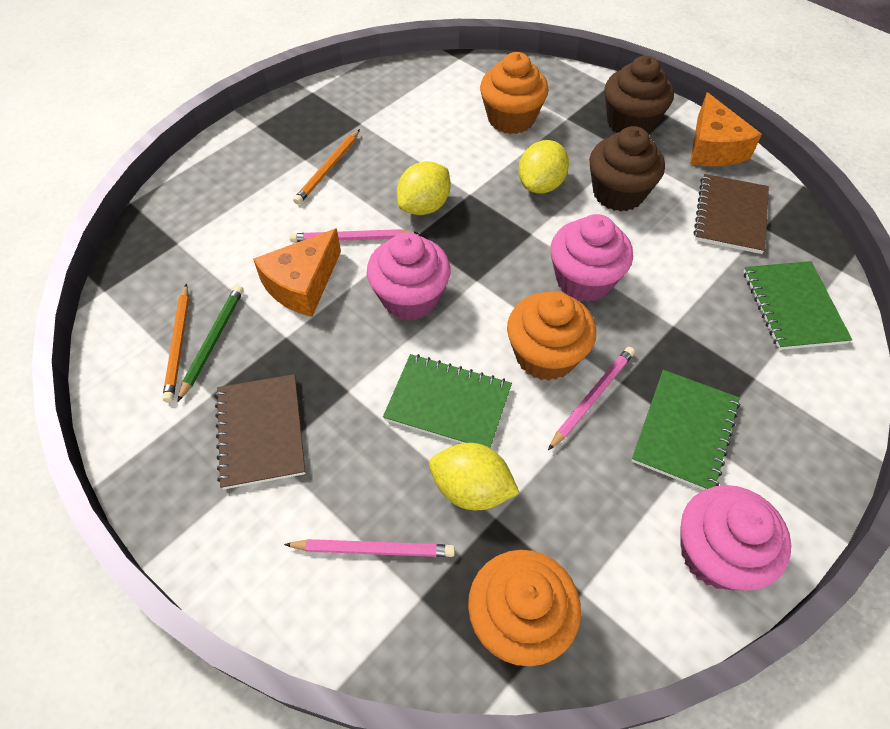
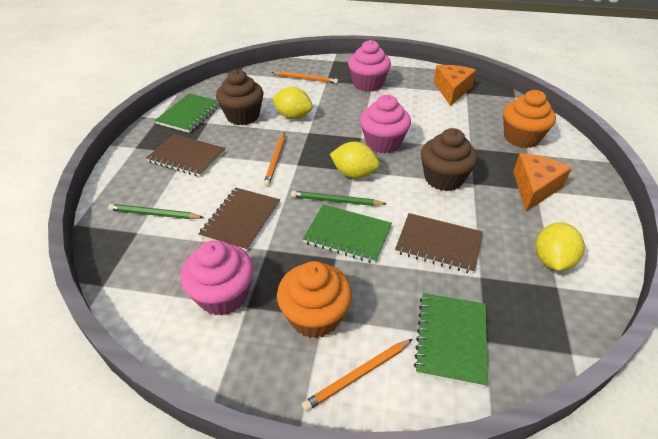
brown notebook: [215,374,306,490] [694,174,769,254] = 2 -> [146,134,225,177] [198,188,280,251] [395,213,483,274] = 3
green pencil: [177,285,243,402] = 1 -> [108,204,204,219] [291,191,386,206] = 2
orange cupcake: [468,550,581,666] [480,52,549,134] [507,291,596,381] = 3 -> [277,261,352,338] [503,90,556,148] = 2
orange pencil: [163,284,189,403] [293,129,360,205] = 2 -> [263,132,285,187] [271,71,338,84] [302,339,413,411] = 3
pink pencil: [284,539,455,557] [290,229,419,242] [548,347,635,450] = 3 -> none = 0

